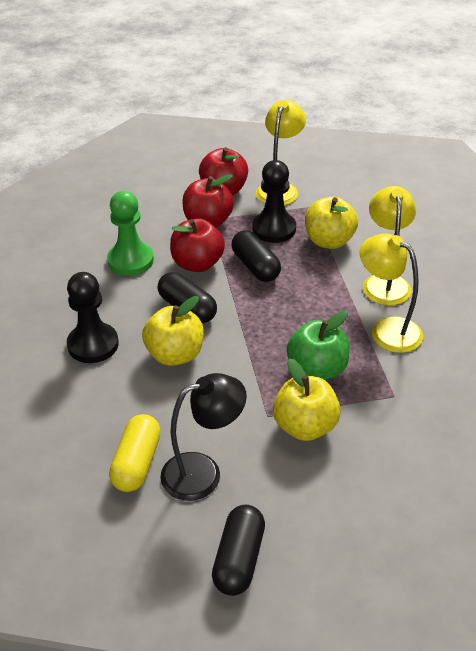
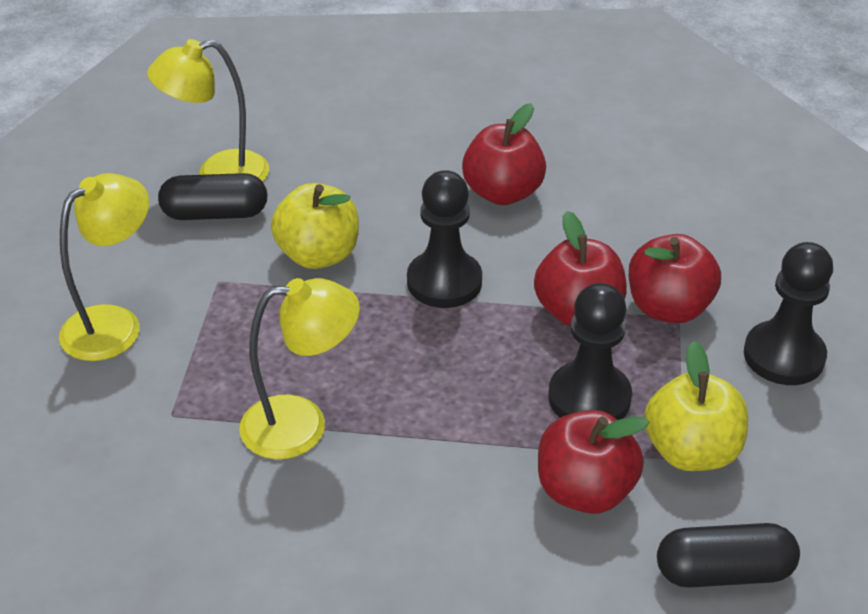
black capsule: [158,272,217,323] [212,505,265,596] [232,230,281,282] = 3 -> [158,173,268,220] [657,523,800,588] = 2
black lamp: [160,373,247,501] = 1 -> none = 0
black pawn: [67,272,119,363] [252,160,296,243] = 2 -> [407,170,482,308] [548,283,632,420] [744,242,833,385] = 3
green apple: [287,311,349,380] = 1 -> none = 0
green pawn: [107,191,154,276] = 1 -> none = 0
red apple: [170,218,225,272] [182,174,234,227] [199,147,248,196] = 3 -> [462,103,546,205] [534,211,627,326] [538,410,649,514] [628,234,721,323] = 4
yellow apple: [142,296,204,366] [273,359,341,441] [305,197,358,249] = 3 -> [271,183,359,269] [644,341,748,471] = 2
yellow capsule: [109,414,161,492] = 1 -> none = 0

